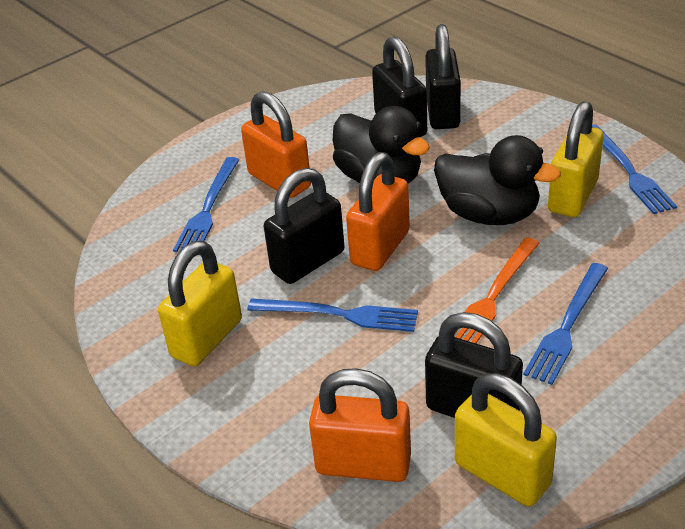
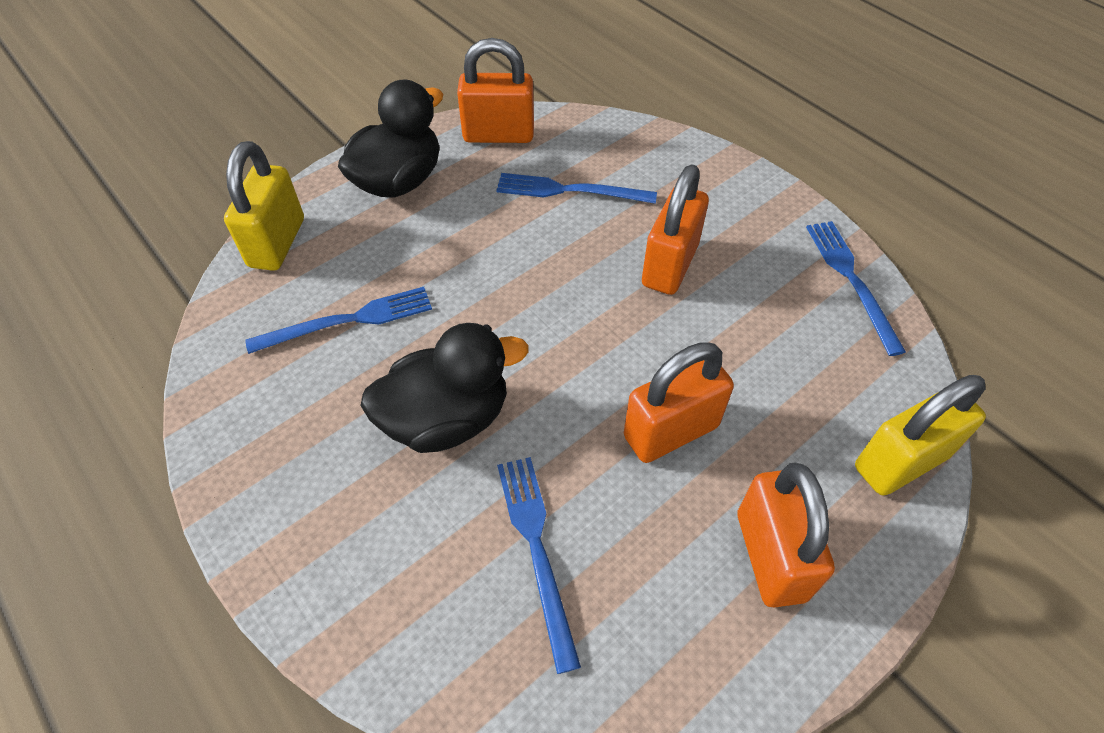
black padlock: [264,168,345,284] [372,36,427,137] [425,24,461,129] [425,312,523,418] = 4 -> none = 0
orange fork: [454,237,540,343] = 1 -> none = 0
orange padlock: [241,91,311,198] [309,368,411,482] [346,152,410,271] = 3 -> [457,38,534,143] [624,342,734,463] [642,164,709,295] [738,462,835,607] = 4
yellow padlock: [158,241,242,366] [455,373,557,507] [548,101,603,217] = 3 -> [224,141,304,271] [855,375,986,496] = 2

